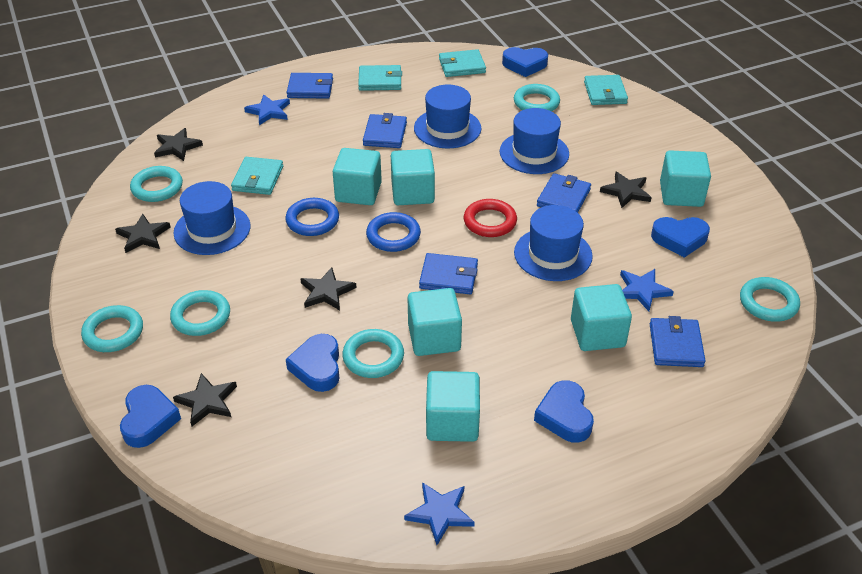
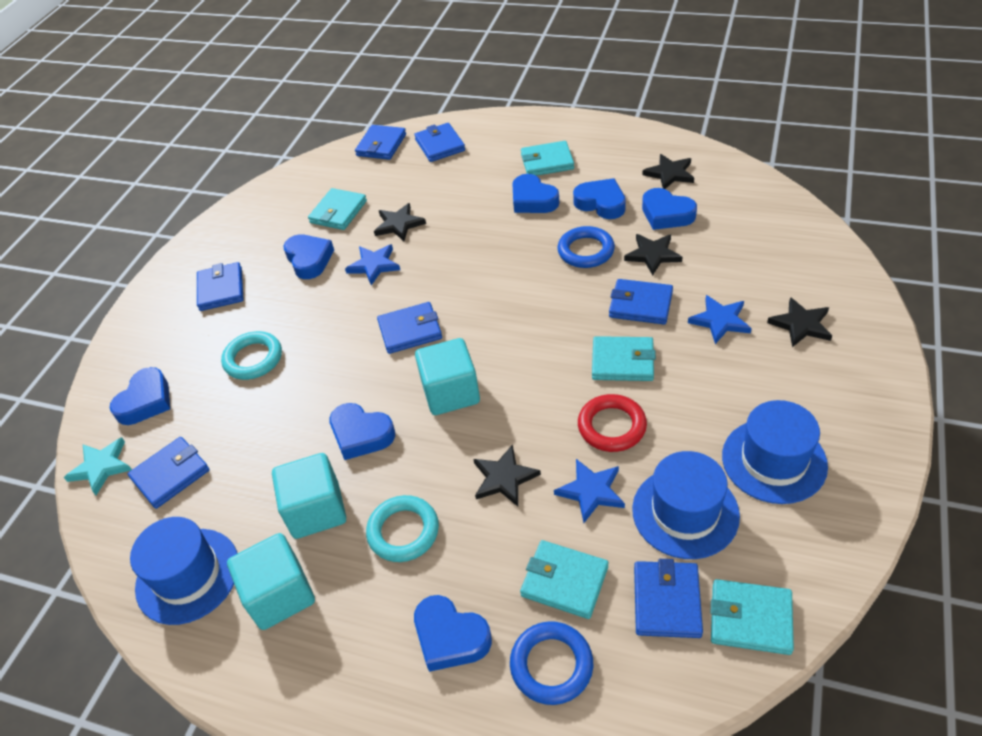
blue hat: [173,181,251,255] [414,85,481,148] [500,108,569,174] [514,205,593,281] = 4 -> [130,517,238,625] [632,451,740,559] [722,400,828,504] = 3
blue heart: [120,385,181,448] [286,334,340,392] [502,47,548,77] [534,380,594,443] [651,217,710,258] = 5 -> [109,367,170,425] [283,234,334,279] [329,403,395,460] [414,595,492,672] [512,174,559,213] [573,178,626,219] [642,188,697,230] = 7
blue wallet: [287,73,333,99] [363,113,407,148] [419,253,478,294] [537,173,591,213] [650,316,705,367] = 5 -> [128,437,210,509] [197,262,244,311] [355,125,406,160] [377,302,442,354] [414,123,465,162] [609,279,673,325] [634,559,703,638] = 7
turquoise cube: [333,148,382,205] [391,149,435,205] [408,288,462,356] [426,371,480,442] [571,284,632,351] [660,150,711,207] = 6 -> [227,533,315,630] [272,453,346,539] [415,338,480,415] = 3
turquoise ring: [81,305,143,352] [130,166,183,202] [170,290,230,336] [342,329,404,378] [514,84,560,111] [740,277,800,322] = 6 -> [221,331,282,380] [366,495,439,562] = 2
turquoise star: none = 0 -> [64,437,132,495] = 1
turquoise wallet: [231,157,283,195] [358,65,402,91] [439,49,486,77] [584,75,628,105] = 4 -> [308,188,367,230] [520,540,608,619] [521,141,574,176] [592,336,656,381] [711,579,794,655] = 5

